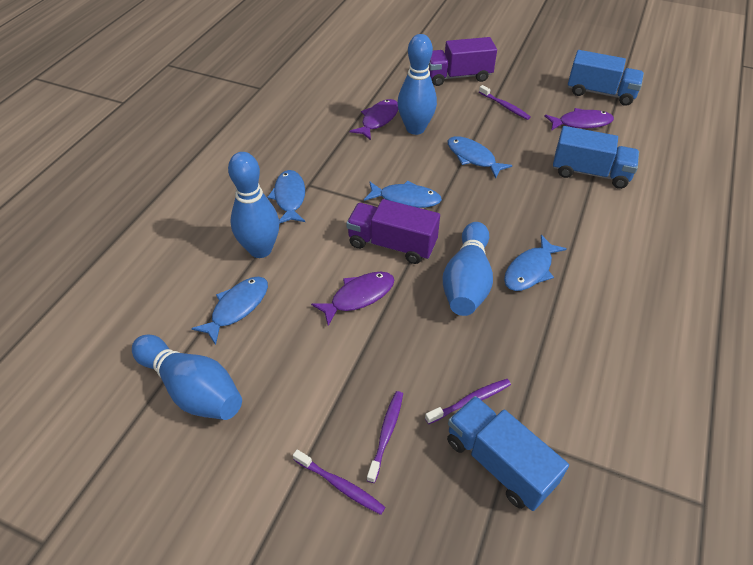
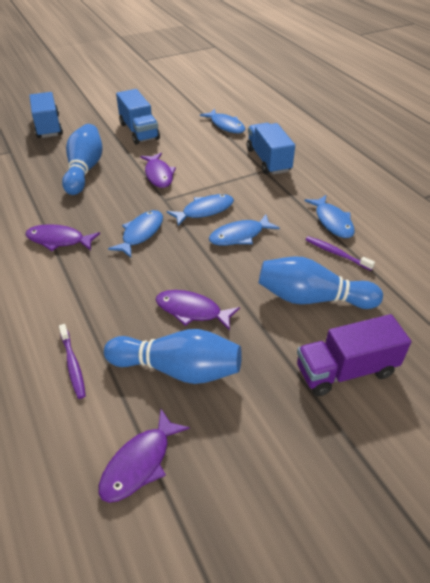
blue bowling pin: [132,334,242,420] [228,152,279,258] [397,34,437,135] [443,222,493,316] = 4 -> [62,124,102,195] [104,329,242,384] [259,256,383,309] = 3
purple fish: [311,272,394,326] [350,99,398,140] [544,108,614,131] = 3 -> [25,224,100,251] [99,409,190,503] [140,153,176,188] [156,290,240,331] = 4
purple toothbrush: [293,449,385,515] [367,391,403,483] [425,379,511,424] [479,85,531,120] = 4 -> [59,324,86,399] [306,236,375,271] = 2
purple truck: [346,199,440,264] [429,37,497,86] = 2 -> [297,314,411,396] = 1

